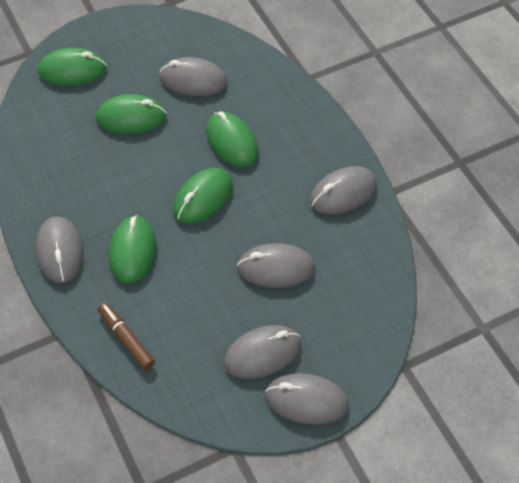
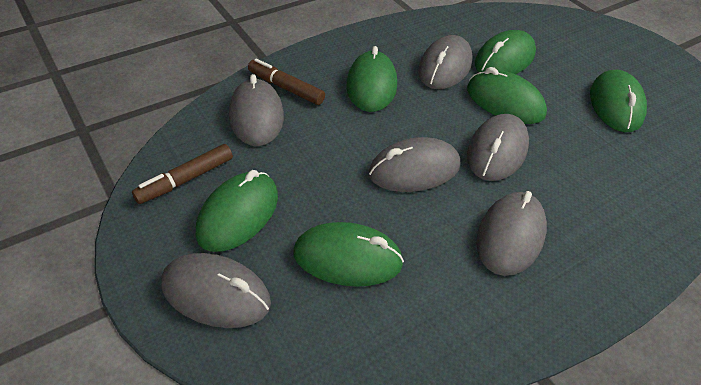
brown marker: [98,303,155,370] = 1 -> [132,144,233,204] [248,59,325,105] = 2
green mouse: [38,48,107,86] [95,94,166,134] [109,215,156,284] [173,168,233,224] [206,111,259,167] = 5 -> [196,170,278,252] [294,222,404,287] [346,46,397,112] [467,67,547,124] [475,30,536,74] [590,70,647,132] = 6

